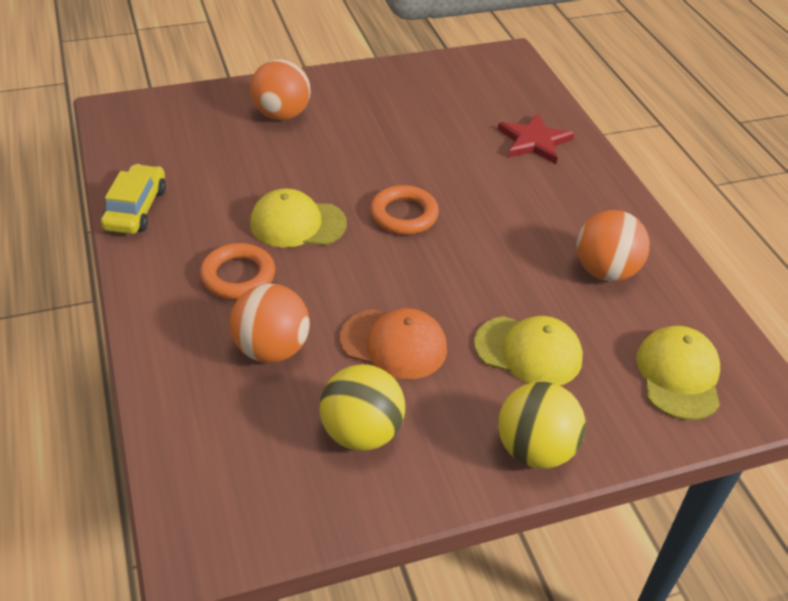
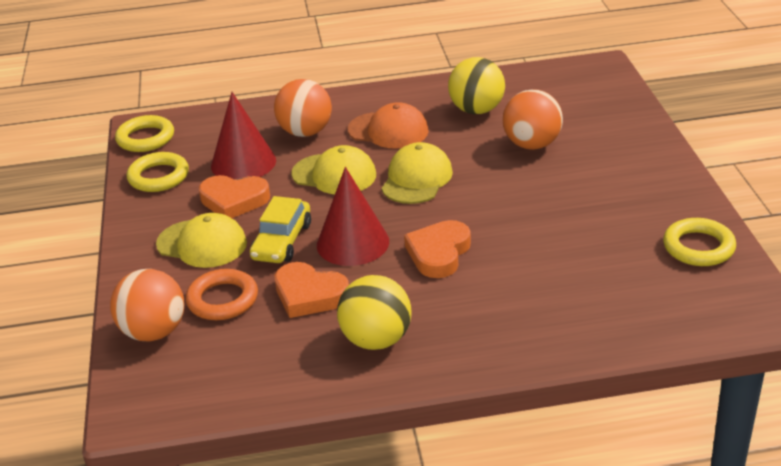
orange heart: none = 0 -> [199,175,270,218] [275,262,349,318] [404,220,471,278] = 3
orange ring: [200,243,275,299] [370,185,439,235] = 2 -> [186,269,258,320] = 1
red cone: none = 0 -> [211,92,276,179] [317,167,389,266] = 2
red star: [498,113,574,164] = 1 -> none = 0
yellow ring: none = 0 -> [115,115,174,152] [127,152,189,192] [663,218,736,266] = 3

